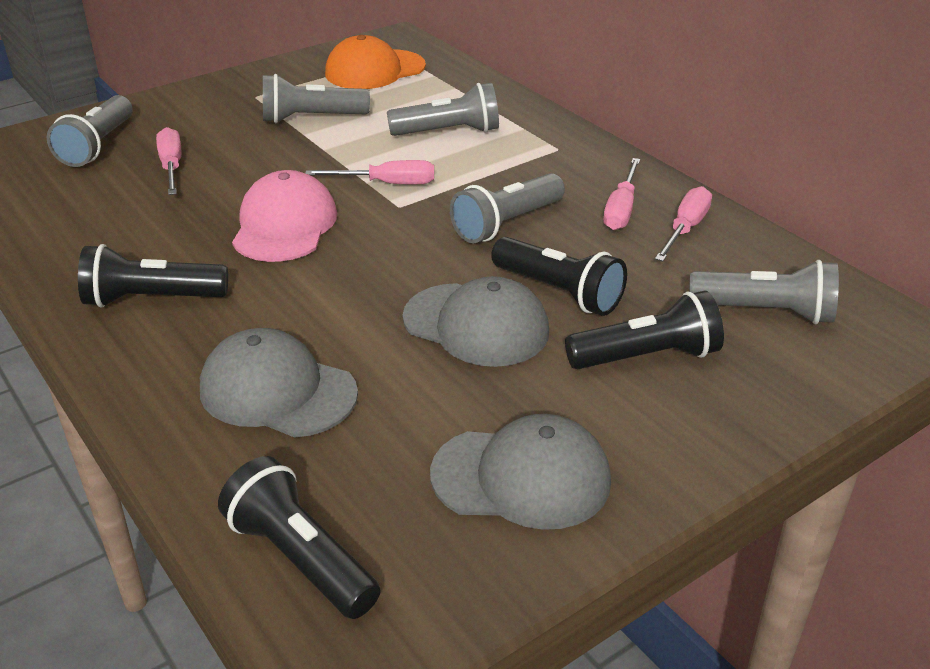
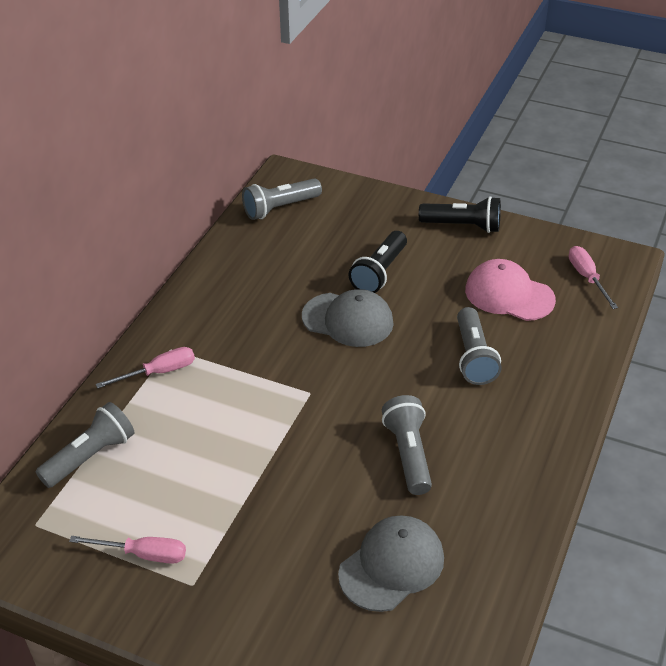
black flashlight: [78,244,228,307] [218,456,381,619] [491,237,627,316] [565,291,724,369] = 4 -> [349,231,407,293] [419,196,501,233] = 2
grey cap: [200,328,358,437] [403,276,549,367] [430,414,611,530] = 3 -> [302,289,394,347] [338,515,444,612] = 2
grey flashlight: [47,95,133,167] [263,74,370,123] [387,83,499,136] [450,173,565,243] [689,260,839,325] = 5 -> [36,402,134,488] [242,178,322,220] [382,395,432,495] [457,307,501,385] = 4
orange cap: [325,35,426,89] = 1 -> none = 0
pink screwdriver: [156,127,181,195] [305,160,434,184] [603,158,640,230] [655,186,712,261] = 4 -> [69,536,186,564] [96,347,195,389] [569,246,618,309] = 3

